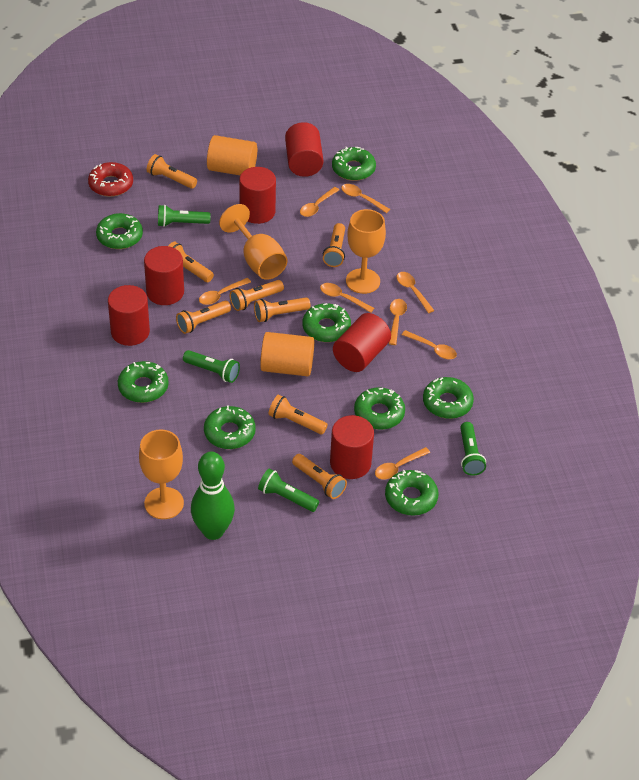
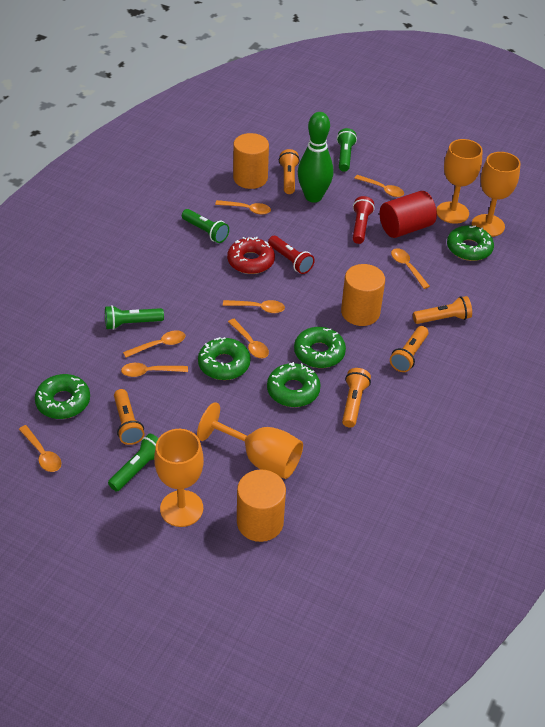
green donut: [96,213,143,249] [118,361,169,403] [204,406,256,449] [302,303,351,342] [332,147,376,181] [354,387,405,430] [385,470,438,516] [423,377,474,419] = 8 -> [35,374,90,419] [198,337,251,380] [267,362,321,407] [294,327,346,368] [447,225,494,261] = 5
orange cylinder: [207,135,257,175] [260,332,314,376] = 2 -> [233,133,269,189] [237,469,286,542] [341,264,385,326] = 3
orange flashlight: [147,154,197,189] [168,241,214,282] [176,301,231,334] [230,280,284,311] [254,297,311,322] [268,395,328,434] [292,454,347,499] [323,223,345,267] = 8 -> [114,389,144,445] [279,149,300,194] [342,368,371,427] [390,326,429,372] [413,296,472,324] = 5
orange goblet: [139,429,184,519] [219,204,288,280] [346,209,386,294] = 3 -> [154,429,204,527] [197,402,303,479] [436,139,483,224] [472,152,521,237] = 4
red cylinder: [108,285,150,346] [144,246,184,305] [239,167,276,224] [285,122,323,177] [330,415,374,479] [333,313,391,372] = 6 -> [380,191,437,238] = 1
red flashlight: none = 0 -> [268,236,315,274] [353,196,375,244] = 2

